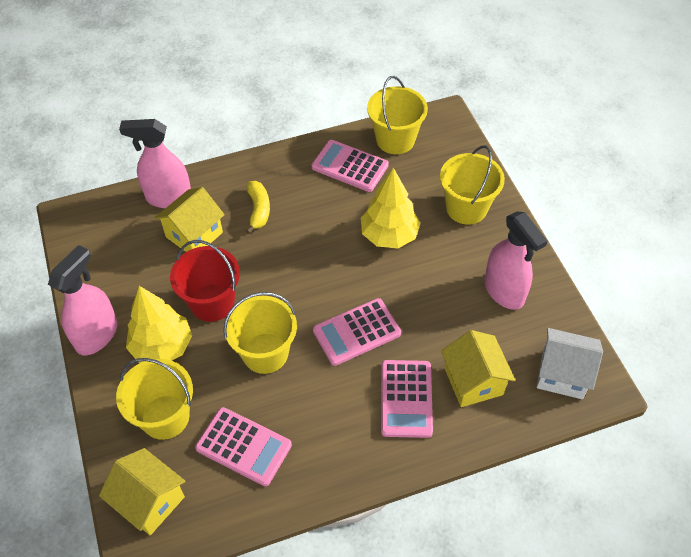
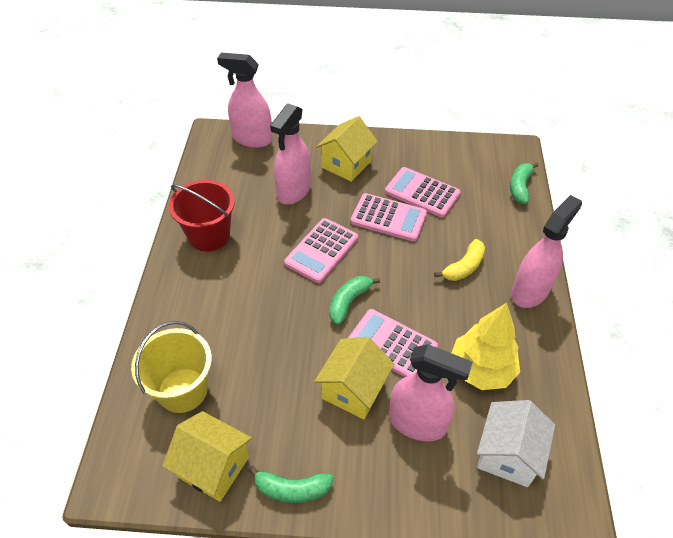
green banana: none = 0 -> [248,465,333,503] [329,276,380,325] [510,162,539,204] = 3
pink spray bottle: [48,245,118,355] [119,119,191,208] [484,212,548,310] = 3 -> [217,53,273,148] [270,103,311,205] [389,344,473,441] [511,195,582,308] = 4
yellow bucket: [116,358,193,440] [223,292,297,374] [367,76,428,154] [440,145,505,225] = 4 -> [131,321,212,413] = 1
yellow tree: [126,286,192,363] [361,168,421,248] = 2 -> [452,303,520,390] = 1

